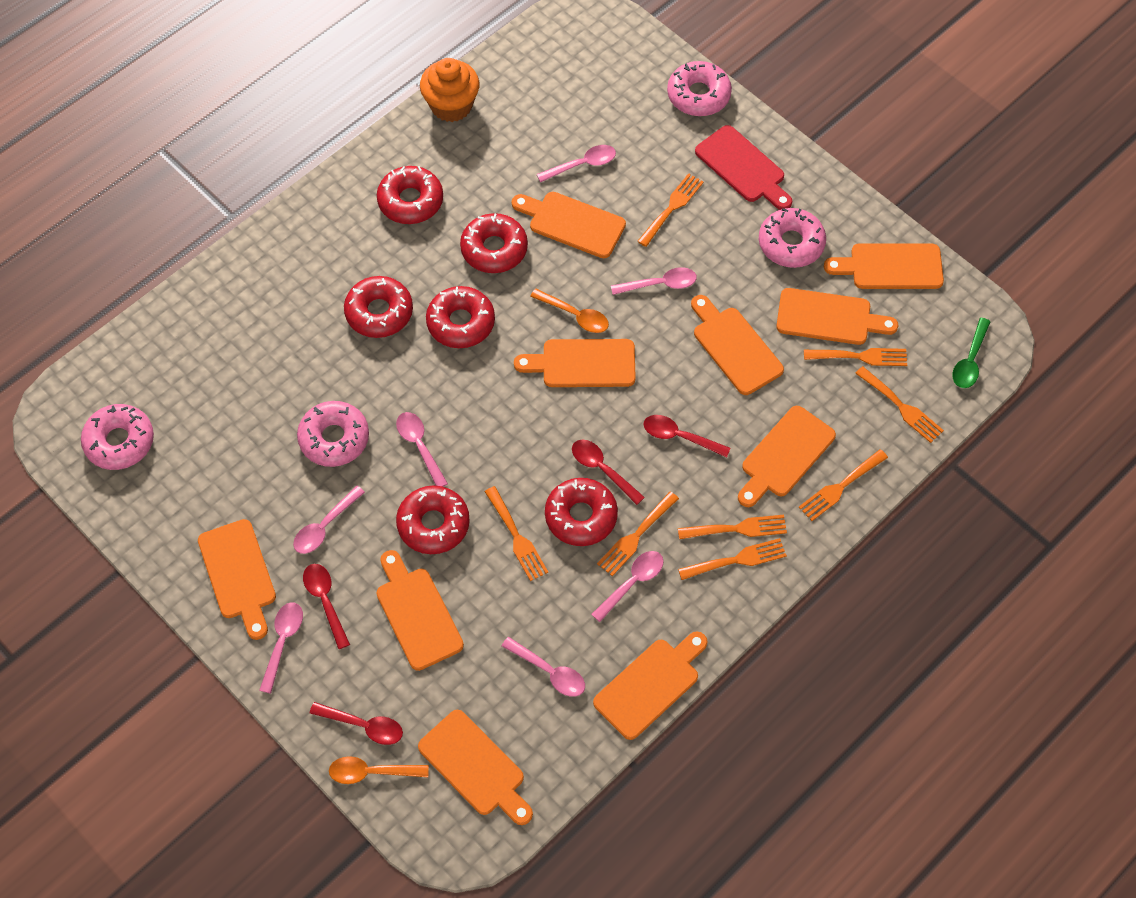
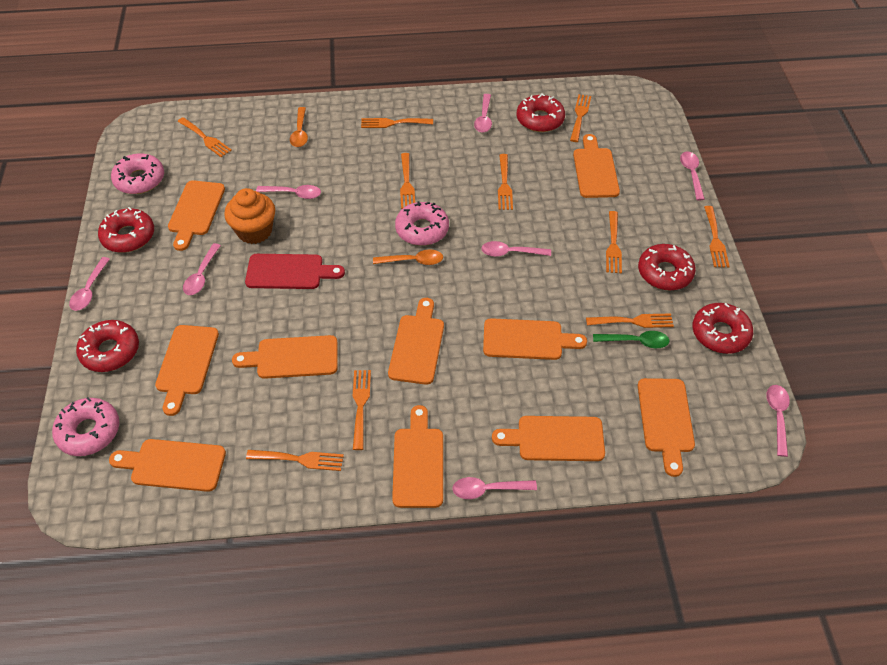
orange fork: [484,486,548,581] [597,492,679,576] [637,173,704,247] [678,515,787,539] [678,538,787,580] [799,449,888,521] [804,348,907,366] [855,366,944,443] = 8 -> [178,117,232,157] [246,450,344,471] [353,370,371,450] [361,118,433,128] [400,153,415,209] [498,154,513,210] [570,94,591,142] [586,314,674,328] [606,211,622,273] [704,206,730,267] = 10
pink donut: [81,404,154,470] [297,401,369,467] [667,61,732,116] [759,208,826,268] = 4 -> [52,397,119,456] [111,153,164,194] [395,201,449,246] = 3
pink spoon: [259,602,303,694] [293,485,365,554] [396,412,448,487] [502,637,585,697] [537,145,616,182] [591,551,664,622] [611,267,697,295] = 7 -> [69,257,110,311] [183,243,221,295] [256,185,321,199] [452,477,537,499] [474,94,492,133] [481,241,551,257] [680,151,705,200] [766,385,790,457] = 8
red donut: [344,276,413,338] [377,166,443,224] [396,485,470,554] [426,286,495,348] [460,213,528,273] [545,478,618,546] = 6 -> [76,320,139,372] [98,207,154,253] [517,93,565,132] [638,244,696,290] [692,303,753,354] = 5
red spoon: [303,564,350,649] [310,702,403,745] [572,439,645,505] [643,415,730,458] = 4 -> none = 0

